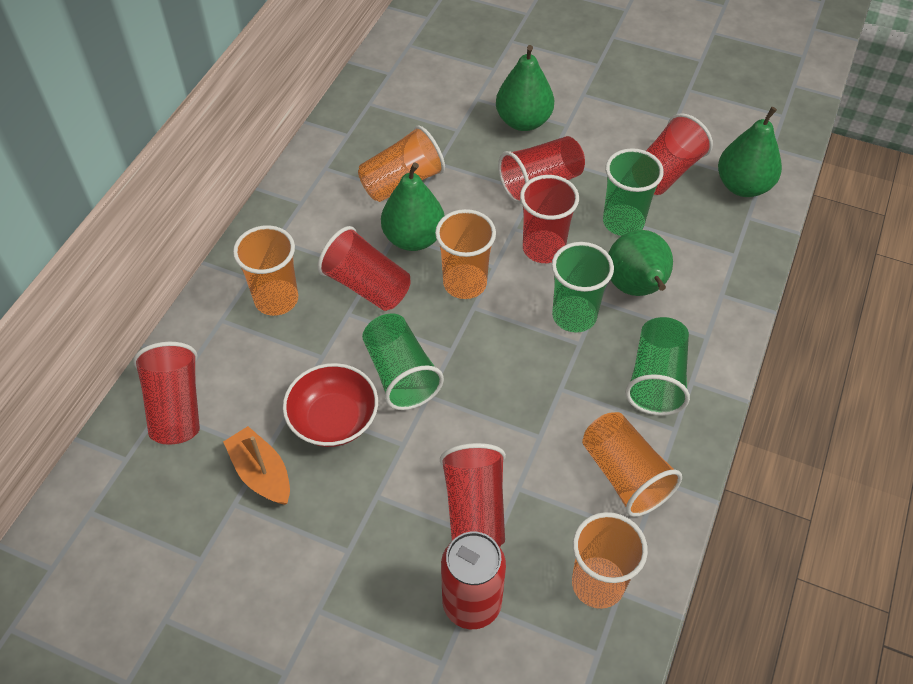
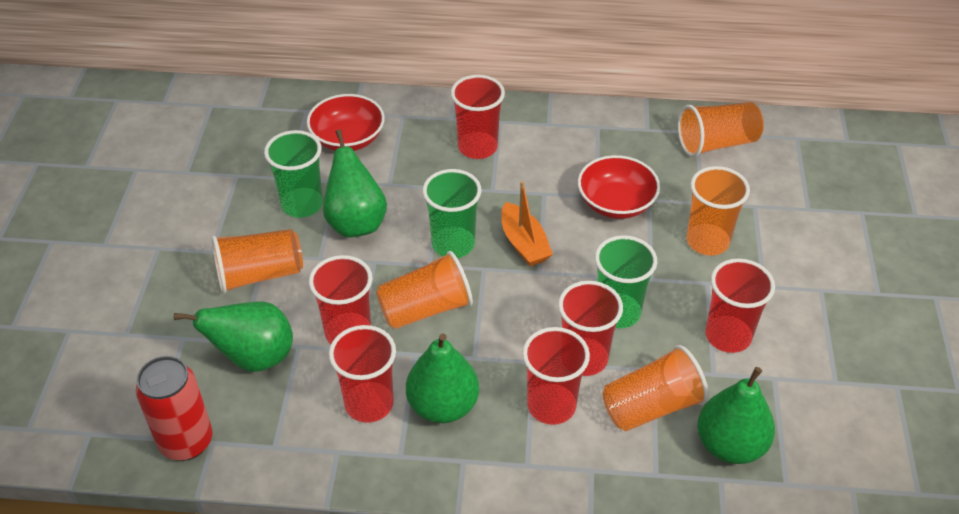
green cup: [362,314,444,410] [552,242,614,333] [603,148,664,236] [625,317,690,416] = 4 -> [264,130,323,218] [423,169,482,258] [595,235,657,328] = 3
red bowl: [283,363,378,447] = 1 -> [307,94,385,151] [578,155,660,219] = 2

